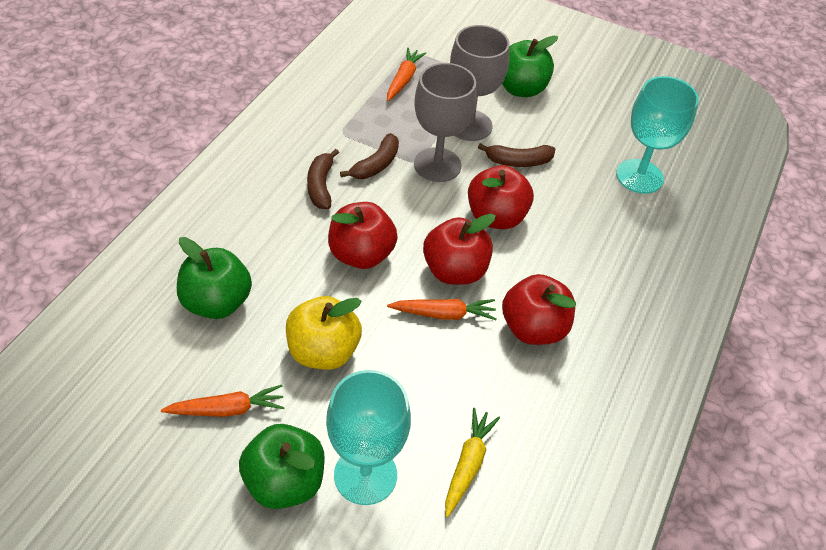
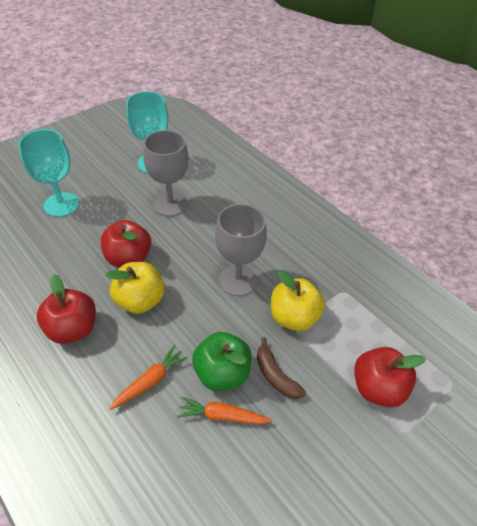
brown banana: [307,149,339,209] [340,133,399,179] [478,143,555,167] = 3 -> [257,337,306,399] = 1
green apple: [177,237,252,319] [239,424,325,509] [502,35,558,97] = 3 -> [192,332,252,391] = 1
orange carrot: [161,385,285,417] [387,48,426,101] [387,299,497,320] = 3 -> [109,345,188,410] [177,396,272,424] = 2
red apple: [328,202,398,269] [423,213,496,285] [468,165,534,229] [502,274,576,345] = 4 -> [37,274,96,344] [101,220,151,268] [354,347,426,407] = 3
yellow apple: [286,296,362,370] = 1 -> [106,262,165,314] [271,270,325,331] = 2
yellow carrot: [445,408,500,517] = 1 -> none = 0

